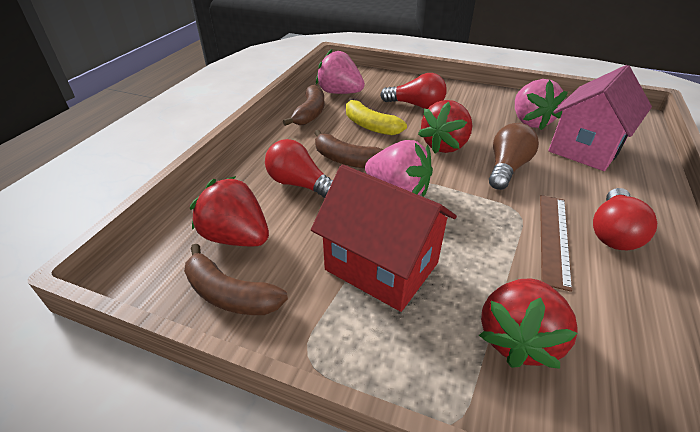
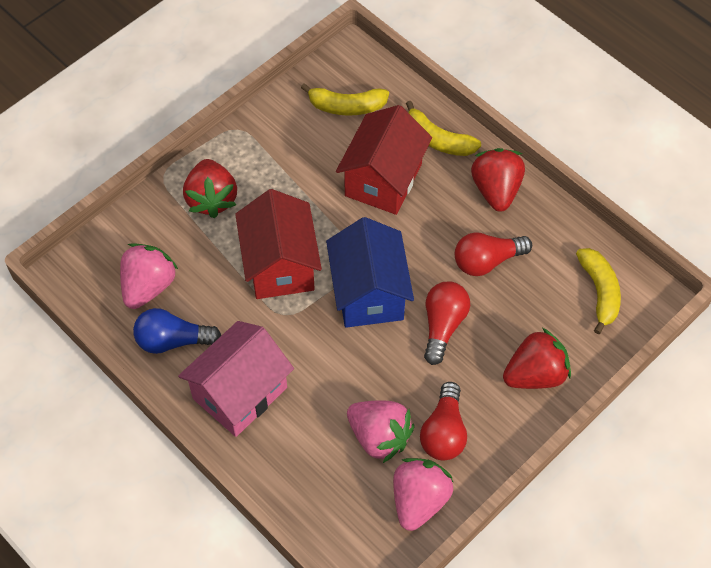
blue house: none = 0 -> [326,217,414,328] = 1
blue light bulb: none = 0 -> [133,308,221,354] = 1
brown banana: [184,244,288,315] [283,85,324,126] [314,130,383,168] = 3 -> none = 0
brown light bulb: [489,123,539,190] = 1 -> none = 0
brown ruler: [540,195,572,292] = 1 -> none = 0
red house: [311,165,457,312] = 1 -> [235,189,322,299] [336,105,432,215] = 2
yellow banana: [346,97,407,135] = 1 -> [301,83,389,116] [406,101,481,156] [576,248,621,334] = 3

